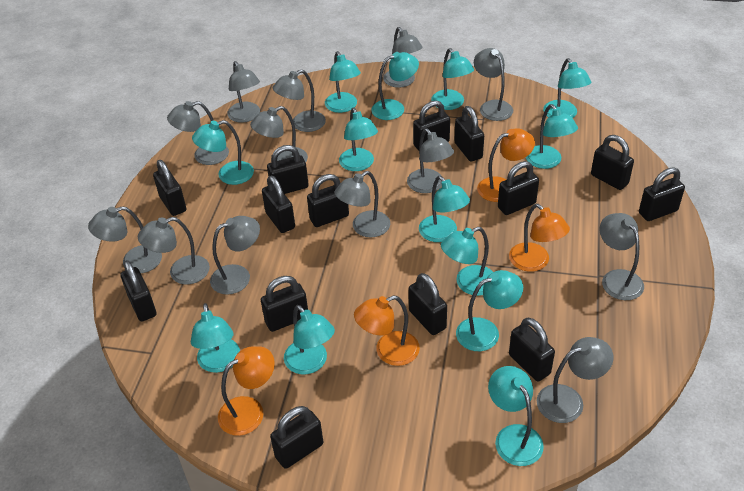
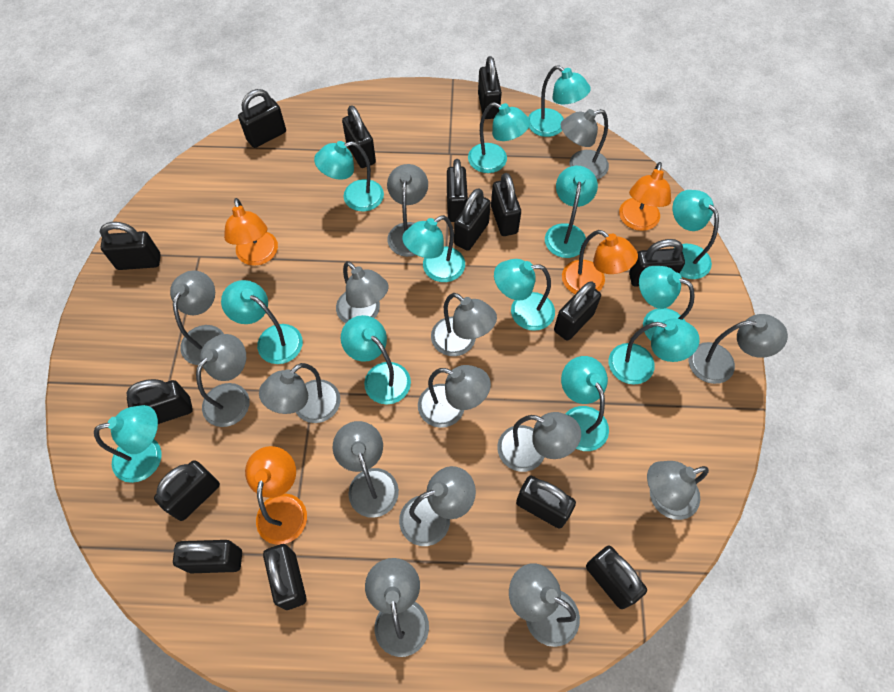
black padlock: [120,260,156,322] [153,160,186,216] [261,276,308,332] [262,176,295,233] [267,145,309,194] [270,406,323,469] [307,174,349,227] [409,273,447,335] [413,101,450,151] [454,106,484,161] [498,161,539,215] [509,317,555,382] [591,135,634,190] [639,167,685,221] = 14 -> [100,222,161,270] [126,379,193,424] [154,460,220,521] [173,540,242,573] [238,89,286,148] [263,544,306,610] [342,105,376,168] [447,159,468,222] [454,188,491,251] [478,56,502,119] [491,173,521,236] [516,476,576,529] [554,281,601,341] [586,546,647,609] [629,239,685,287] = 15
grey lamp: [88,206,162,273] [138,217,210,285] [167,101,229,165] [210,216,260,295] [227,61,260,123] [250,106,308,163] [273,70,326,132] [334,171,390,237] [383,27,423,88] [407,128,454,193] [474,48,513,121] [537,337,613,423] [600,213,644,300] = 13 -> [170,270,224,365] [196,334,250,427] [259,363,341,423] [333,421,399,518] [336,261,389,323] [365,558,429,657] [387,164,428,257] [399,466,476,546] [418,365,491,428] [431,293,497,356] [497,412,581,472] [509,563,580,647] [561,109,609,179] [647,461,709,520] [688,314,788,384] = 15

